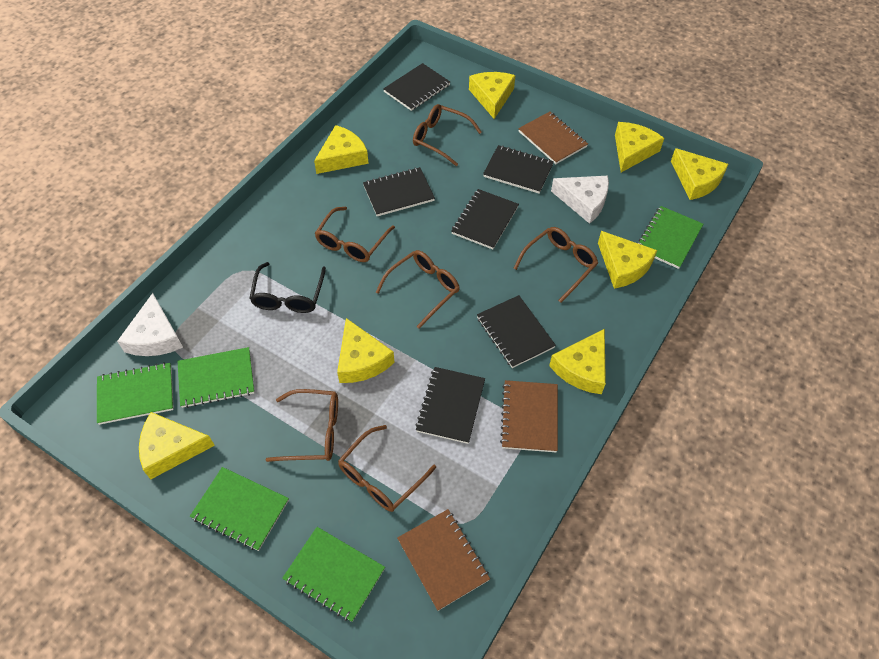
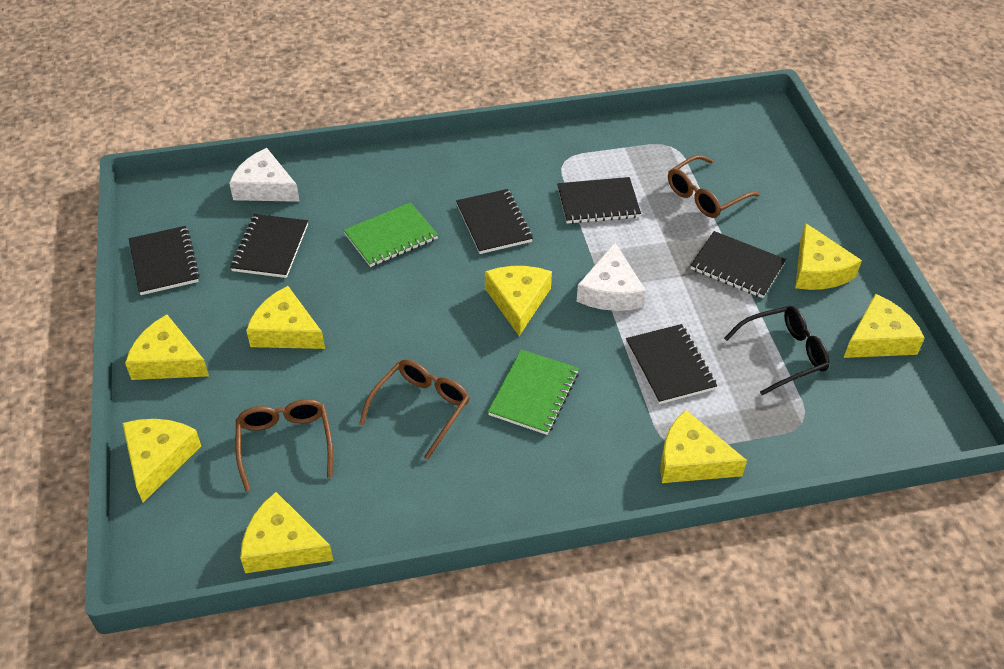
brown glasses: [266,389,338,462] [315,207,395,262] [338,425,436,512] [375,250,460,329] [413,104,482,166] [513,227,598,303] = 6 -> [235,399,333,492] [359,359,470,460] [668,155,760,218] = 3
brown notebook: [397,509,490,611] [500,380,558,452] [518,112,588,164] = 3 -> none = 0
green notebook: [97,362,174,425] [177,347,255,408] [190,467,289,551] [282,527,385,622] [638,206,703,269] = 5 -> [343,202,438,267] [488,349,579,435] = 2

